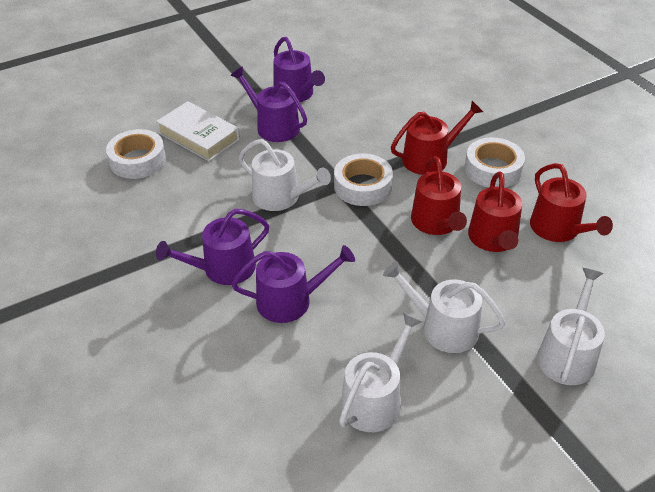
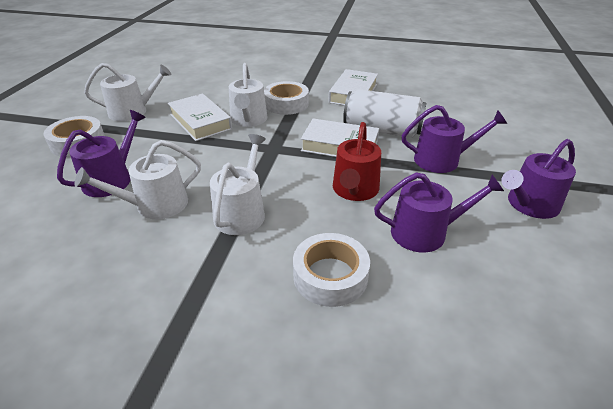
red watering can: [391,101,483,175] [411,156,467,235] [468,171,522,252] [530,163,613,242] = 4 -> [333,122,381,201] = 1
white book: [156,101,240,161] = 1 -> [168,93,232,141] [301,119,379,157] [328,69,378,106] = 3
white can: none = 0 -> [343,89,426,138] = 1

